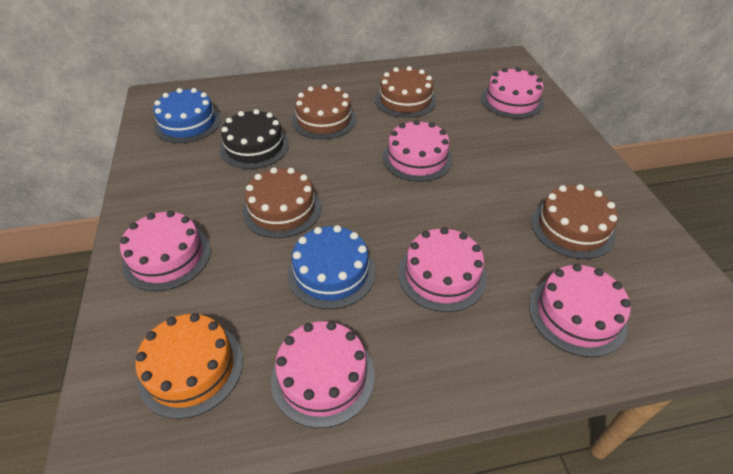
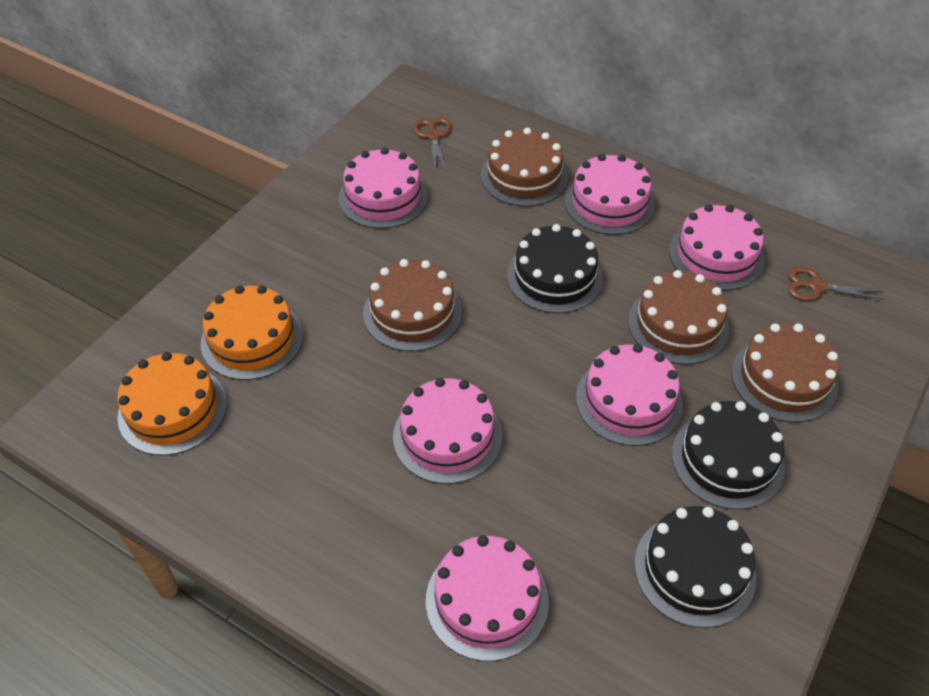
black cake: [220,109,289,169] = 1 -> [507,224,603,313] [634,506,757,628] [672,401,785,510] = 3
blue cake: [153,88,221,143] [287,225,375,309] = 2 -> none = 0
brown scissors: none = 0 -> [413,117,452,171] [788,266,885,301] = 2
orange cake: [136,313,243,419] = 1 -> [117,352,227,456] [201,285,303,380] = 2

